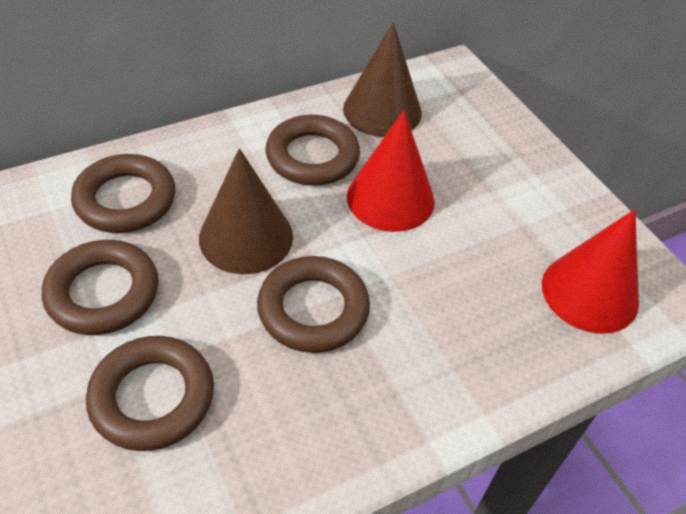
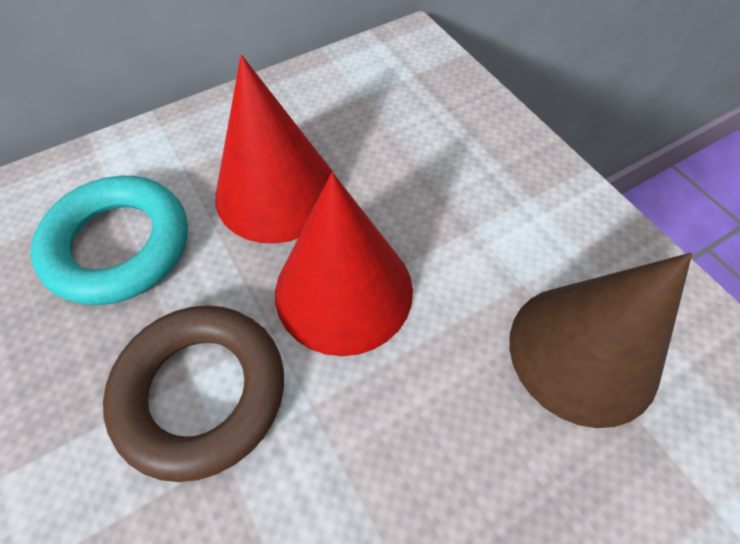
brown cone: [199,148,293,274] [343,22,422,137] = 2 -> [509,253,692,428] = 1
brown ring: [42,240,158,335] [71,154,175,233] [86,336,214,451] [257,256,370,353] [266,115,360,186] = 5 -> [103,305,284,482] = 1
turquoise ring: none = 0 -> [31,176,188,305] = 1

